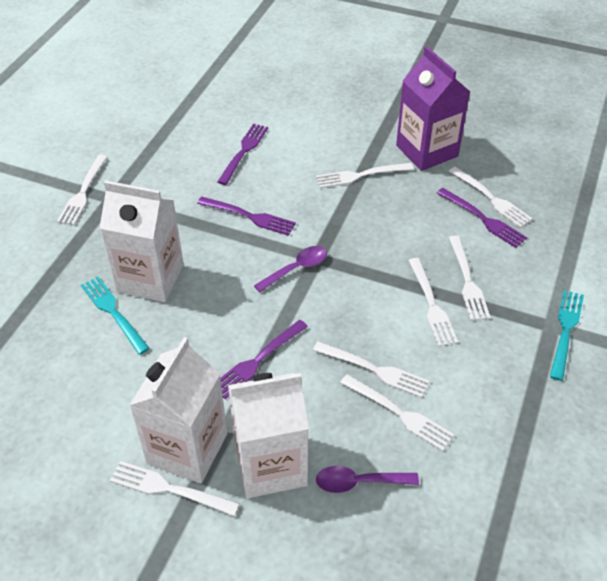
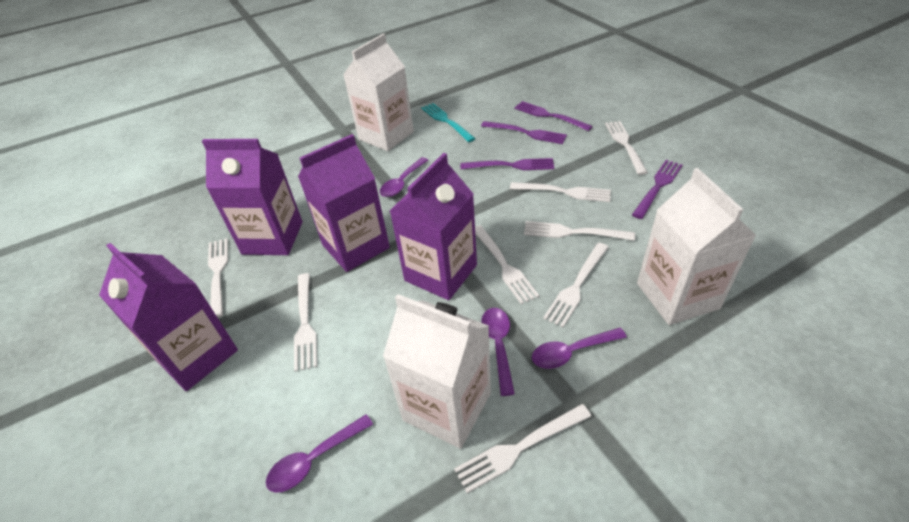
purple carton: [396,46,470,171] = 1 -> [99,243,238,391] [202,139,302,255] [298,134,390,272] [390,153,477,300] = 4
purple spoon: [254,246,327,292] [316,466,419,493] = 2 -> [266,414,373,493] [380,157,428,197] [481,308,515,396] [532,328,627,369] = 4
turquoise fork: [81,277,150,355] [550,290,584,381] = 2 -> [421,103,476,142] = 1

